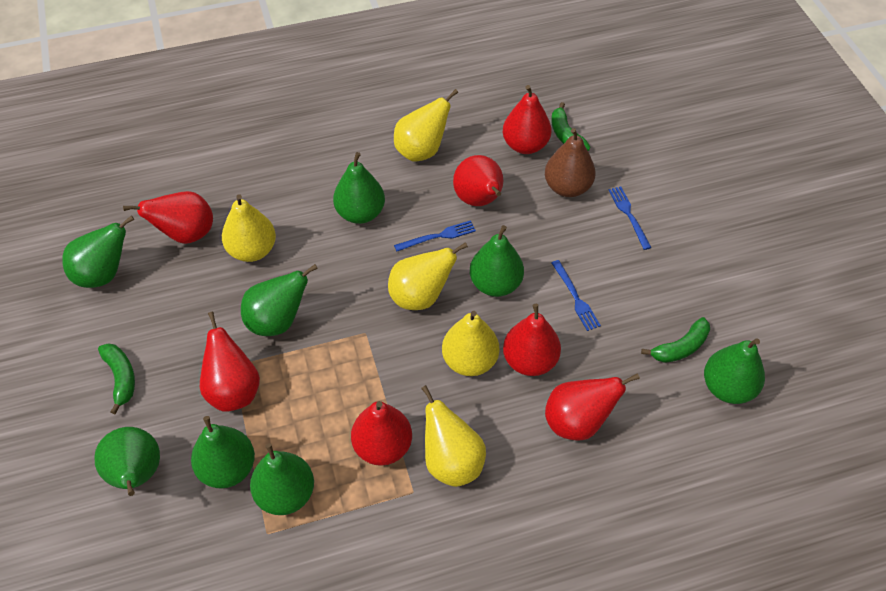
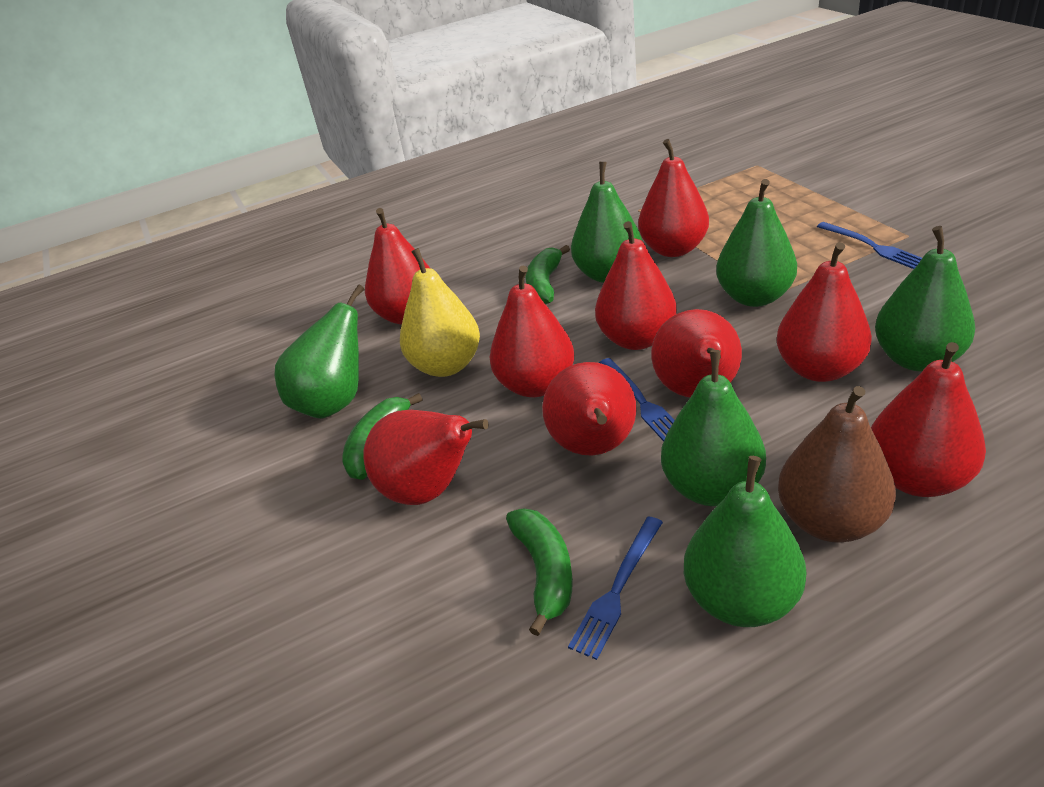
green pear: [62,216,134,288] [94,427,160,496] [191,416,255,488] [241,264,318,336] [250,443,314,515] [333,152,385,224] [470,225,524,297] [704,338,765,404] = 8 -> [274,284,364,419] [571,162,643,283] [661,350,766,506] [684,456,807,627] [716,179,797,307] [875,226,975,372] = 6
red pear: [123,191,213,244] [200,312,260,412] [351,401,412,466] [453,155,503,206] [503,85,551,154] [503,304,561,376] [545,373,640,441] = 7 -> [363,410,489,505] [365,208,430,324] [490,266,574,397] [542,362,636,455] [595,221,677,350] [638,139,709,257] [651,309,742,397] [776,242,872,382] [871,342,986,497] = 9
yellow pear: [222,194,276,262] [388,242,468,310] [394,89,458,161] [421,385,486,487] [442,311,499,376] = 5 -> [400,248,480,377] = 1

